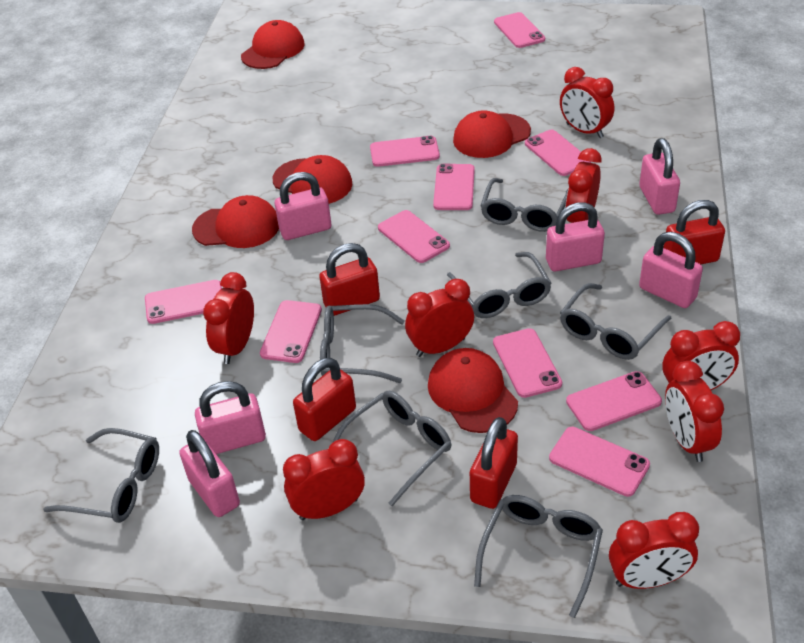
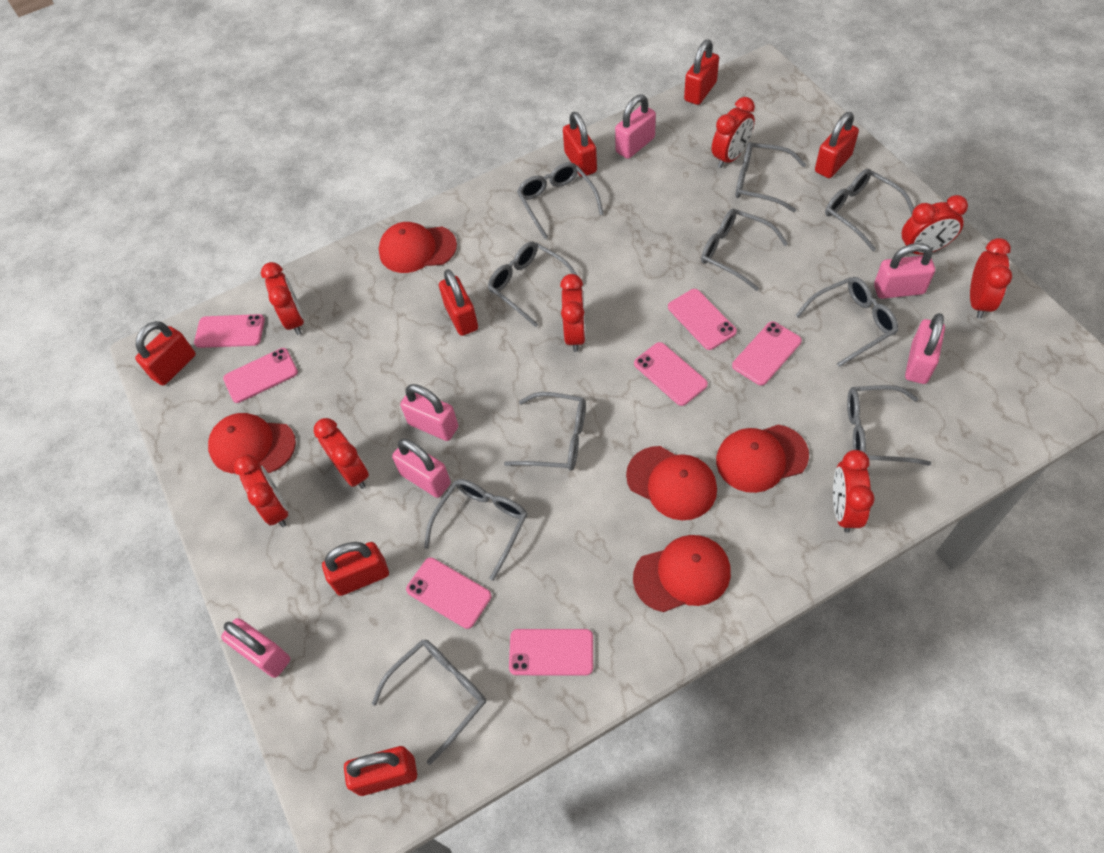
grey glasses: [43,428,159,523] [320,304,405,383] [332,391,451,506] [447,252,552,318] [474,495,603,618] [480,178,568,232] [560,283,672,360] = 7 -> [372,639,486,765] [424,479,527,581] [488,242,577,327] [504,392,586,471] [517,162,604,239] [701,209,788,291] [735,142,806,212] [795,277,898,367] [825,169,914,251] [847,385,931,466] = 10
pink phone: [145,280,222,324] [260,300,322,363] [370,136,440,167] [378,210,450,263] [433,164,475,210] [493,328,562,398] [494,12,545,48] [525,130,591,176] [549,427,650,497] [566,371,662,431] = 10 -> [194,314,265,348] [223,348,298,403] [406,558,492,629] [509,629,593,676] [634,342,708,406] [668,289,737,350] [732,321,802,385] = 7
red padlock: [293,357,356,441] [319,243,380,316] [470,417,518,509] [663,200,725,264] = 4 -> [135,321,196,386] [322,542,389,596] [344,746,417,796] [439,269,478,336] [563,112,597,177] [684,39,719,105] [815,112,859,178] = 7

